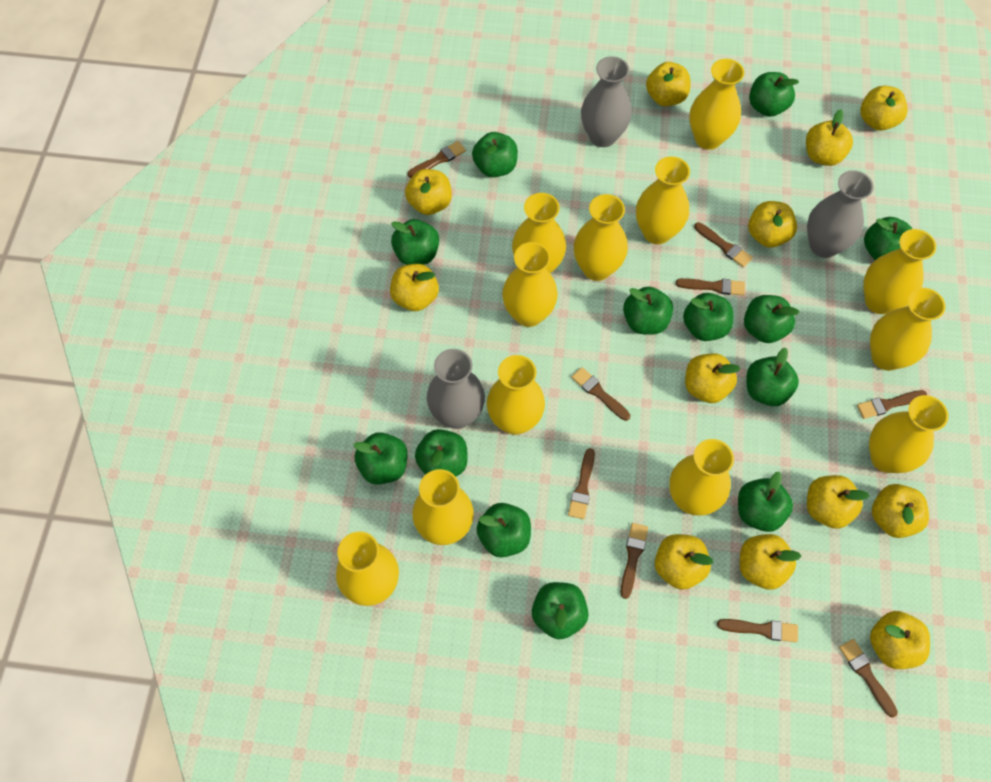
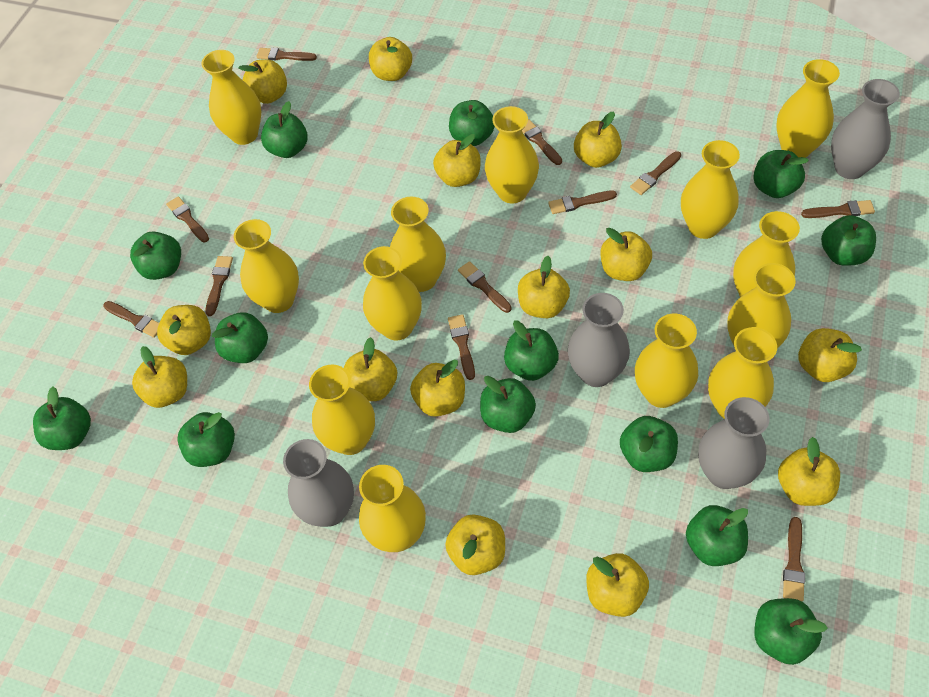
brown brush: [408,141,466,178] [568,448,595,519] [571,367,630,421] [621,523,648,599] [676,278,745,296] [694,222,753,268] [717,619,798,642] [839,639,898,717] [857,390,927,419] = 9 -> [103,301,159,338] [166,196,209,242] [205,256,233,316] [256,48,317,61] [448,314,475,380] [458,261,512,313] [522,119,562,165] [548,190,617,214] [630,151,681,195] [783,517,805,601] [801,200,875,218] = 11
grey vase: [427,349,485,429] [581,56,632,147] [807,170,874,258] = 3 -> [283,439,354,527] [568,293,630,387] [698,397,770,489] [831,79,900,179] = 4
yellow apple: [390,264,439,311] [405,169,452,215] [646,62,690,106] [655,534,713,590] [685,353,741,403] [740,534,801,590] [748,201,797,247] [806,109,853,166] [807,475,870,529] [860,86,908,131] [870,611,930,669] [872,484,929,538] = 12 -> [132,346,187,408] [157,305,211,355] [238,59,287,104] [344,337,397,401] [369,37,412,81] [410,360,465,417] [433,134,481,187] [445,515,505,575] [518,256,570,318] [574,112,622,168] [586,553,649,617] [601,228,652,281] [778,437,840,506] [798,328,862,382] = 14
yellow vase: [336,531,399,606] [412,469,474,545] [487,355,545,435] [502,242,558,327] [512,193,566,273] [574,194,628,281] [636,156,690,244] [669,439,734,516] [689,59,744,150] [863,229,936,314] [869,395,948,473] [870,288,946,371] = 12 -> [201,50,261,145] [234,219,299,313] [309,365,375,455] [359,465,426,552] [363,246,422,341] [390,197,446,292] [485,106,539,204] [635,314,698,408] [681,140,740,239] [708,327,777,419] [727,263,796,348] [733,211,800,297] [776,59,840,158] = 13

